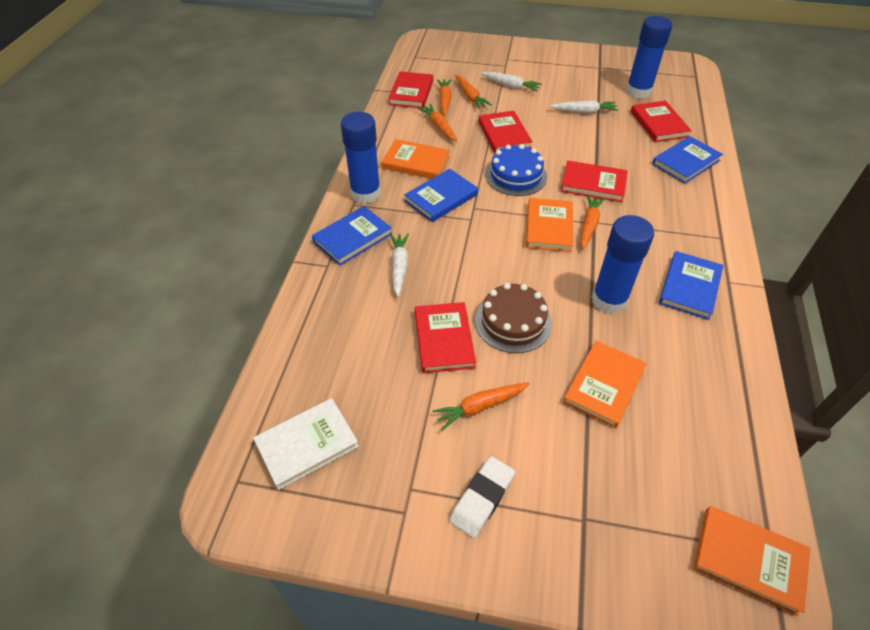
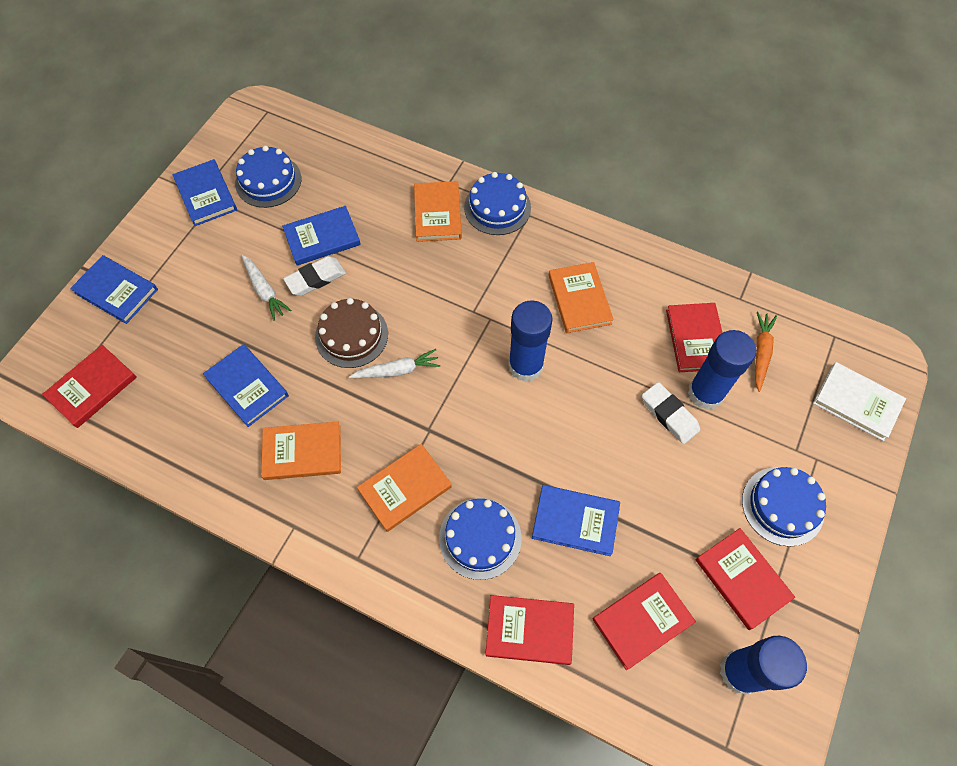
blue book: [312,206,392,266] [404,169,478,222] [652,136,723,184] [659,251,724,320] = 4 -> [70,255,158,324] [172,159,237,226] [203,344,289,427] [282,206,361,265] [532,485,620,556] = 5
blue cake: [485,144,547,196] = 1 -> [235,145,302,208] [439,498,521,580] [464,172,531,235] [742,467,826,547] = 4
orange carrot: [417,104,458,142] [432,382,530,430] [437,79,451,116] [455,75,492,109] [580,194,605,250] = 5 -> [755,312,777,392] = 1
white carrot: [390,233,409,297] [480,71,542,91] [550,100,618,113] = 3 -> [242,255,291,320] [349,349,440,378] = 2
white eraser: [449,456,515,538] = 1 -> [283,256,346,296] [642,382,700,444] = 2

